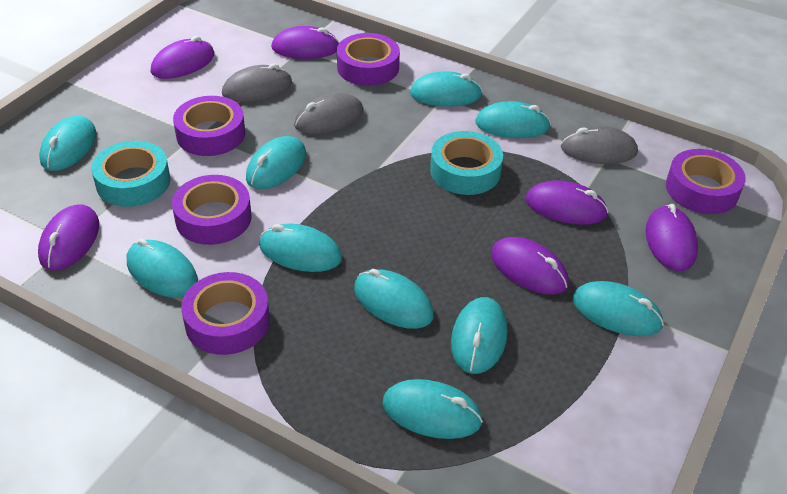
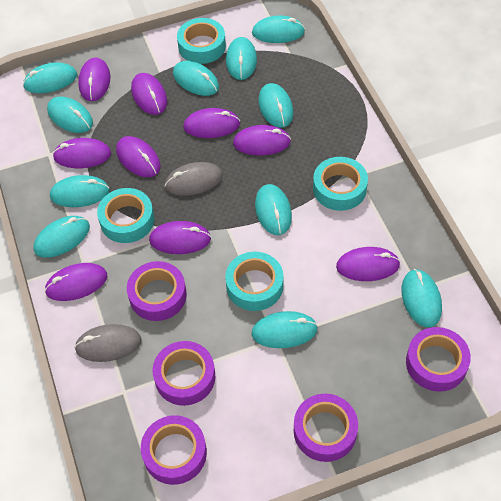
grey mouse: [222,64,292,102] [294,93,363,134] [561,126,638,164] = 3 -> [74,324,142,362] [165,162,223,196] = 2
purple mouse: [38,205,99,270] [151,36,214,79] [271,26,339,59] [491,237,569,295] [526,180,608,225] [645,204,698,271] = 6 -> [44,263,107,301] [53,138,111,168] [78,57,110,101] [116,136,161,177] [131,73,167,115] [149,221,211,254] [183,108,240,138] [233,125,291,155] [336,247,400,281] = 9
turquoise mouse: [39,116,96,171] [127,238,198,298] [246,136,306,189] [259,224,342,272] [354,269,434,329] [382,379,483,439] [410,71,482,107] [451,297,507,374] [475,101,551,138] [572,281,664,336] = 10 -> [23,62,77,93] [33,216,90,258] [47,97,93,133] [50,175,110,207] [173,61,219,96] [226,37,257,80] [251,311,318,348] [252,15,305,43] [255,184,292,235] [258,83,294,128] [401,269,442,327] = 11
turquoise tape: [91,141,170,207] [430,131,503,195] = 2 -> [97,188,154,243] [177,18,226,64] [225,252,283,311] [313,157,368,211] = 4

